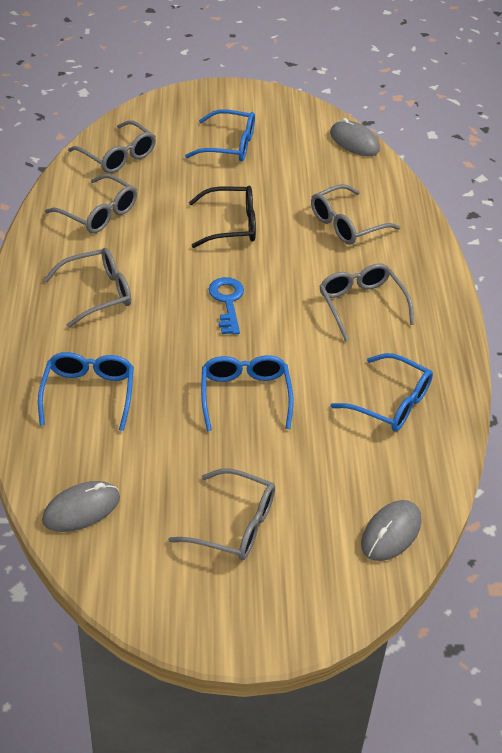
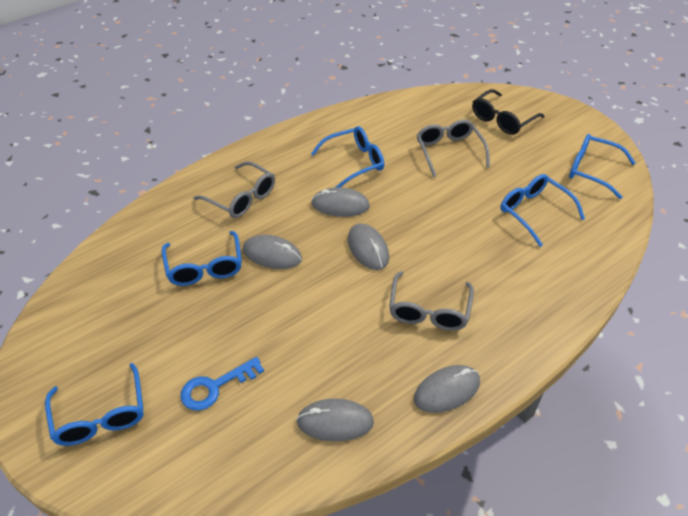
blue glasses: [38,352,134,431] [185,109,255,162] [201,355,294,431] [330,353,433,431] = 4 -> [45,363,144,446] [162,231,242,286] [311,126,384,187] [500,174,585,247] [569,134,636,199] = 5
grey glasses: [44,248,131,328] [45,174,137,234] [68,120,156,173] [168,468,275,560] [311,184,400,245] [319,263,414,341] = 6 -> [193,161,275,218] [389,271,474,331] [417,120,490,177] = 3
grey mouse: [42,481,120,532] [330,118,380,156] [361,500,421,561] = 3 -> [243,235,302,269] [296,399,374,442] [311,187,370,217] [348,223,389,270] [414,365,480,413] = 5

